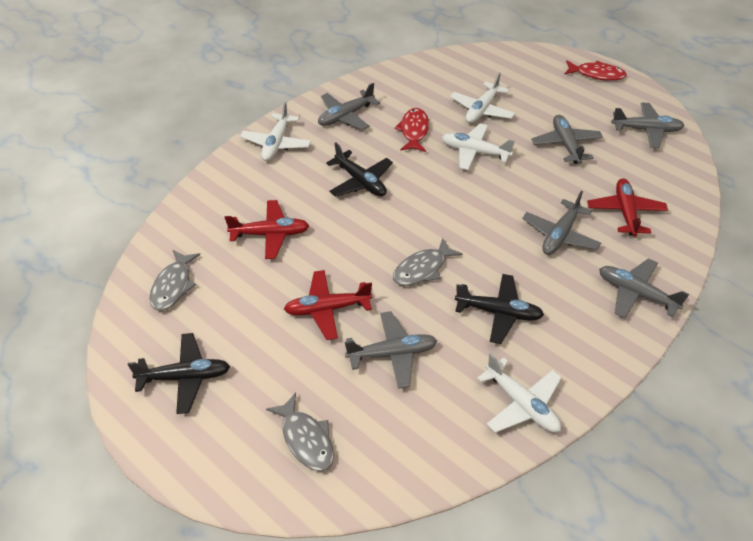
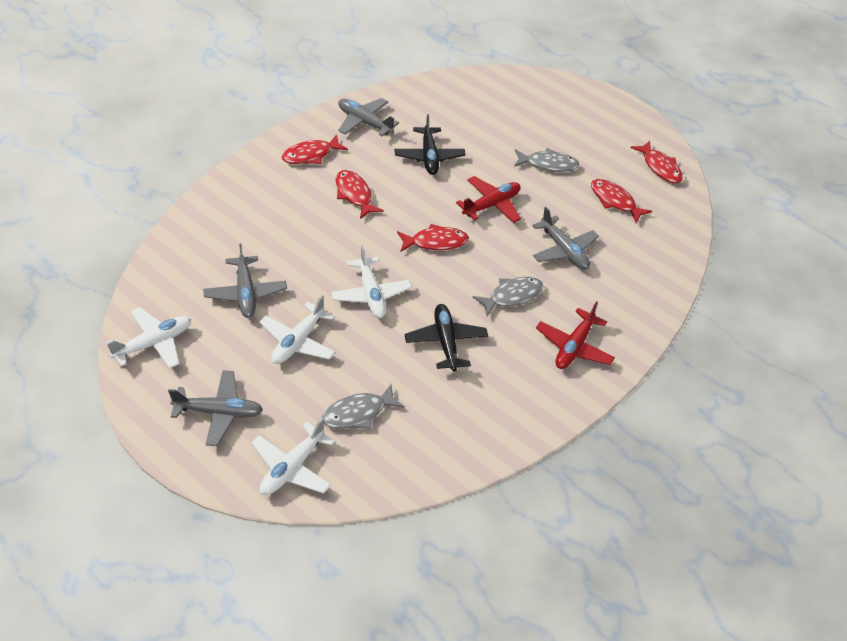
black plane: [128,333,230,414] [326,143,393,197] [455,274,544,344] = 3 -> [394,114,465,175] [405,304,488,372] = 2
grey plane: [318,83,380,130] [345,311,437,388] [522,191,601,255] [531,115,603,164] [599,258,689,318] [611,102,685,148] = 6 -> [168,370,263,446] [203,243,287,318] [338,98,399,136] [532,207,599,270] = 4
red fish: [395,108,429,152] [564,60,627,81] = 2 -> [282,134,348,164] [336,170,384,219] [397,224,469,251] [591,179,652,223] [630,141,683,183] = 5
red plane: [225,200,309,259] [284,270,372,340] [587,178,668,237] = 3 -> [456,176,521,223] [536,301,615,369] = 2

